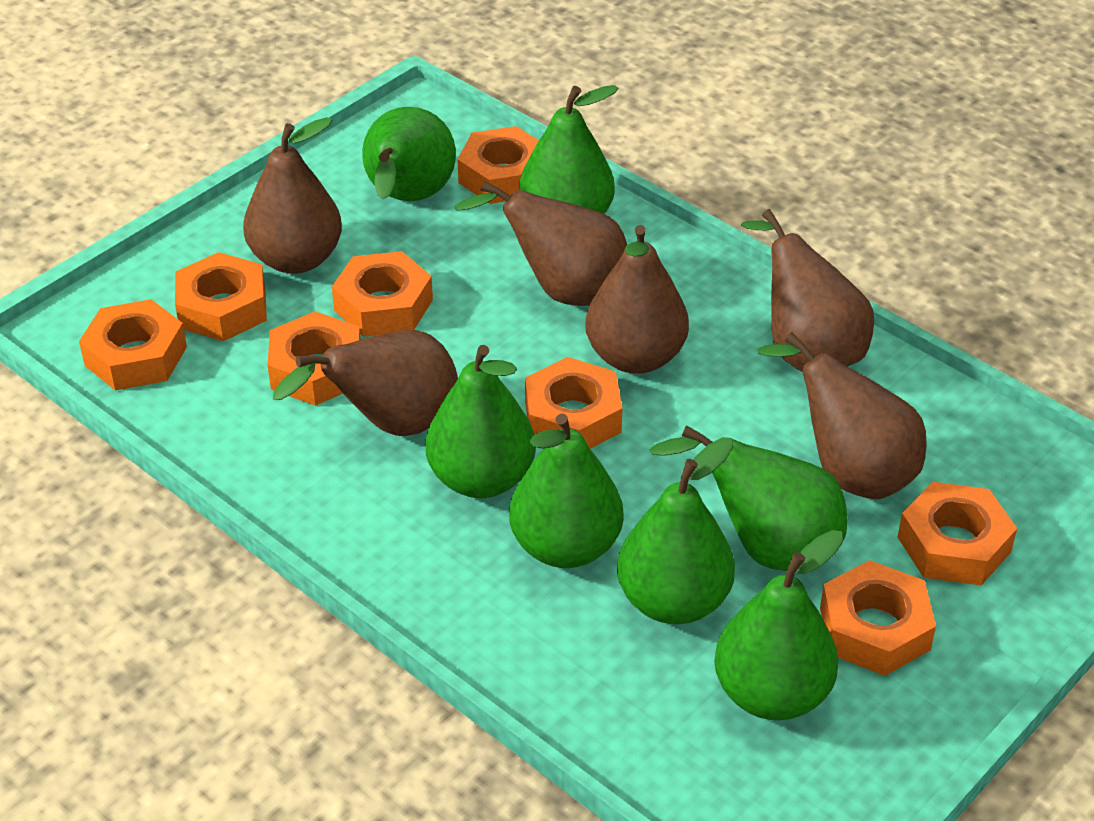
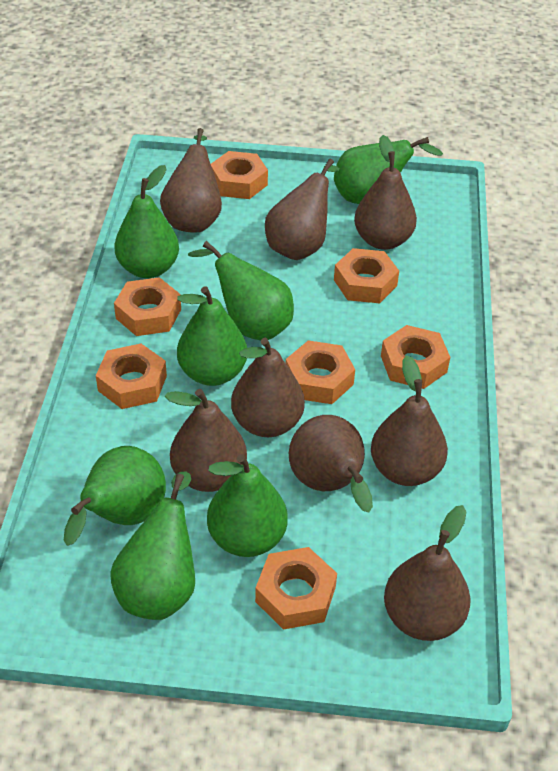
brown pear: [243,117,342,274] [273,330,458,436] [454,181,627,306] [585,225,689,374] [741,209,874,372] [758,332,927,499] = 6 -> [160,128,222,233] [165,389,247,492] [231,338,305,437] [265,159,340,260] [289,415,373,513] [354,135,417,250] [371,355,448,486] [384,505,471,641] = 8
orange nut: [79,299,187,391] [175,252,267,341] [268,311,360,406] [332,251,433,337] [457,126,539,204] [525,357,622,449] [820,560,936,676] [898,482,1017,586] = 8 -> [96,344,167,409] [114,277,181,336] [211,151,268,199] [255,547,337,630] [286,340,355,404] [334,248,399,303] [381,325,450,389] = 7

